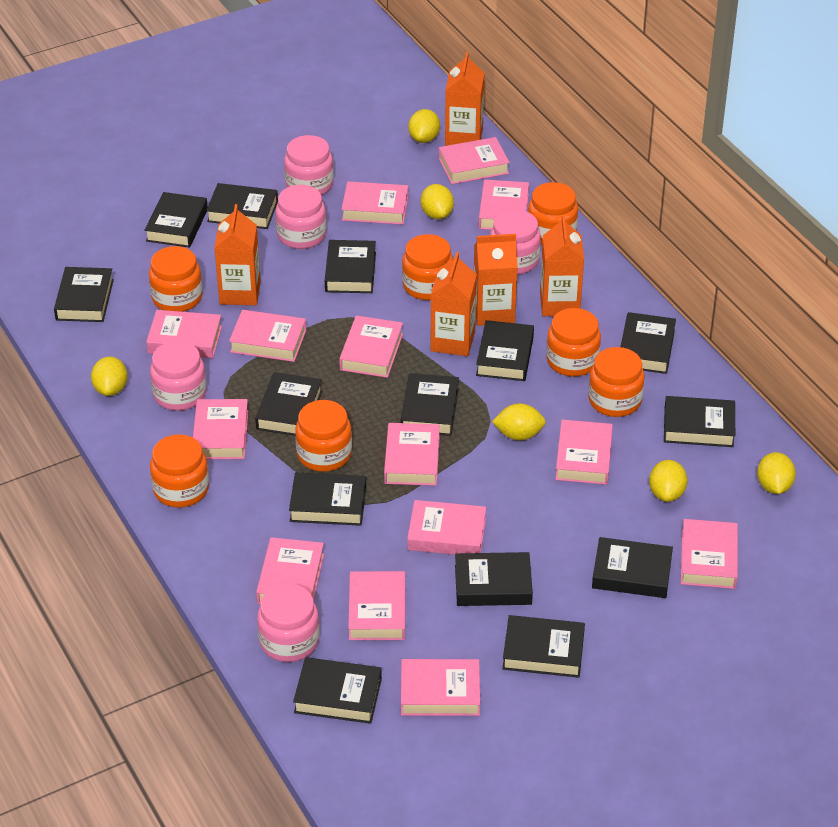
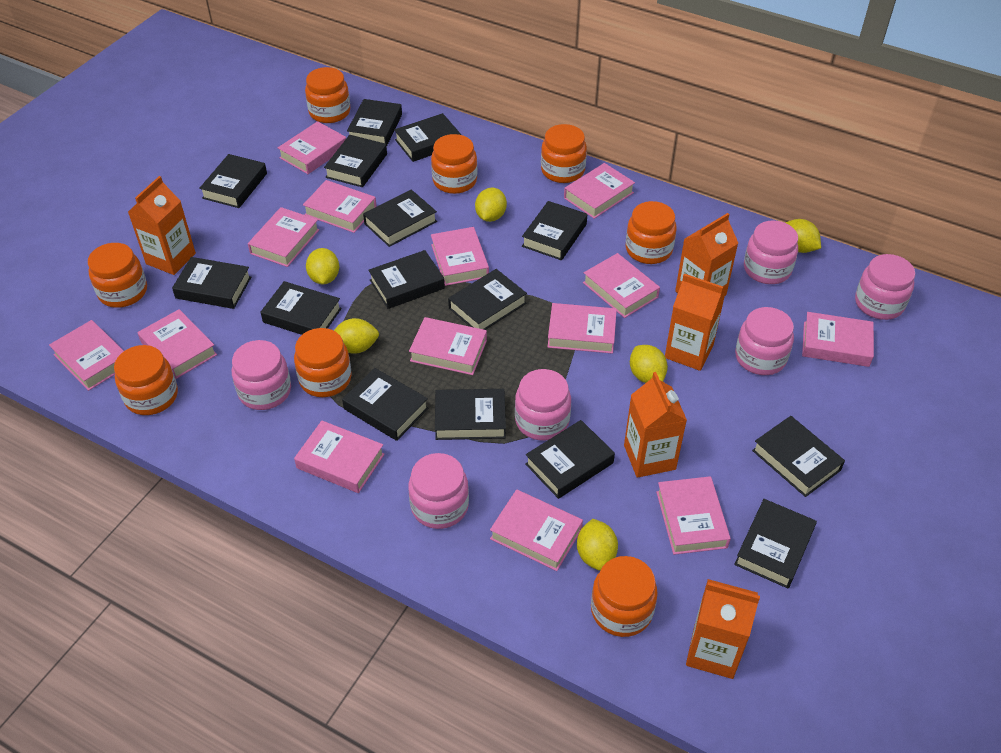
black book: [54,267,114,322] [145,192,208,248] [206,183,278,229] [255,372,322,436] [289,473,366,526] [293,657,382,724] [325,240,376,293] [401,373,459,436] [455,552,533,606] [476,320,534,381] [502,615,585,678] [592,537,673,598] [620,312,676,374] [664,396,735,447] = 14 -> [172,257,251,309] [199,154,267,208] [261,281,342,335] [324,135,387,187] [342,368,429,441] [347,99,402,147] [363,190,437,247] [368,250,445,309] [394,113,461,162] [435,389,506,440] [448,269,527,330] [522,201,587,260] [525,420,615,499] [734,499,817,588] [752,416,845,497] = 15
orange jar: [149,246,203,312] [150,434,209,508] [295,400,352,472] [402,234,453,300] [528,182,578,244] [546,308,601,377] [588,347,644,417] = 7 -> [88,243,147,308] [114,345,178,415] [294,328,352,397] [305,67,350,123] [431,134,477,194] [541,124,587,183] [591,556,658,637] [626,201,677,264] = 8
pink jar: [150,341,206,411] [257,584,320,662] [276,185,326,249] [284,135,334,195] [490,209,541,274] = 5 -> [232,340,291,410] [408,453,469,529] [515,369,571,440] [735,307,794,375] [744,220,798,284] [855,254,915,320] = 6

